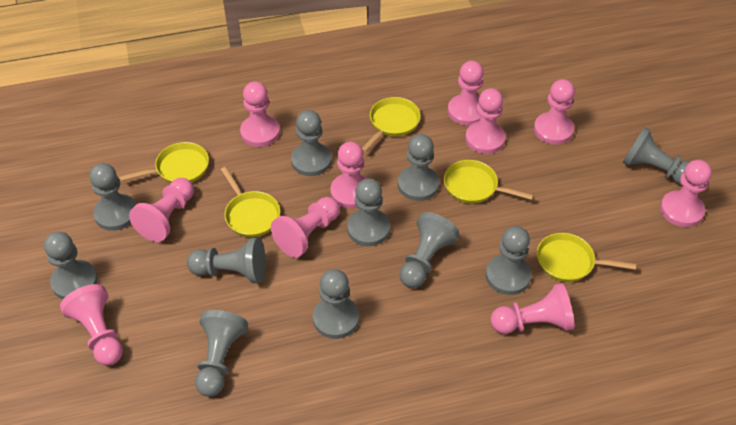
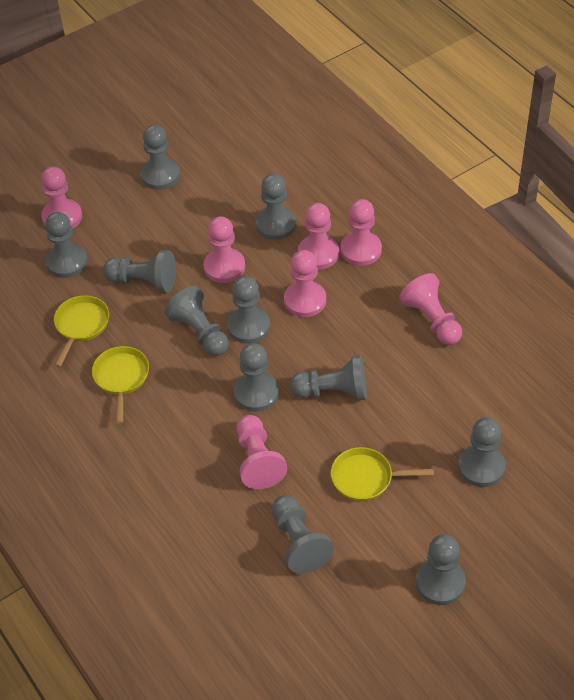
pink pawn: [60,284,123,365] [129,178,194,242] [240,81,280,147] [271,197,340,258] [330,142,367,209] [448,61,484,125] [465,88,506,154] [491,283,574,334] [534,79,575,145] [660,160,712,227] = 10 -> [41,167,82,229] [204,216,245,283] [236,415,287,489] [284,250,326,317] [298,203,339,269] [341,199,382,266] [399,273,462,345] = 7
yellow pan: [119,142,209,183] [220,167,280,237] [362,97,421,152] [444,160,534,204] [537,233,636,282] = 5 -> [54,295,109,367] [92,346,149,424] [331,447,434,501] = 3

